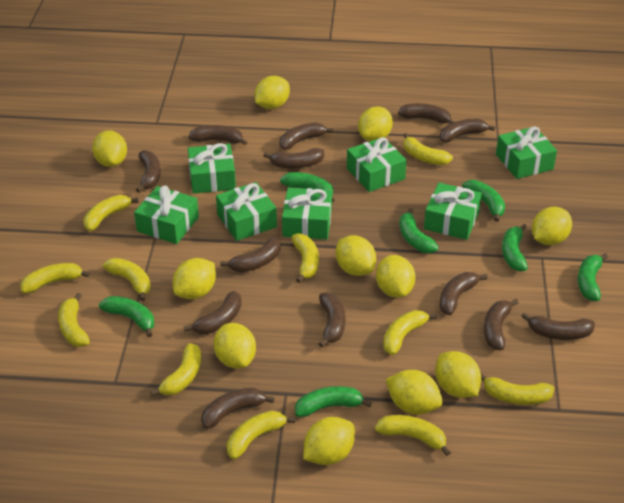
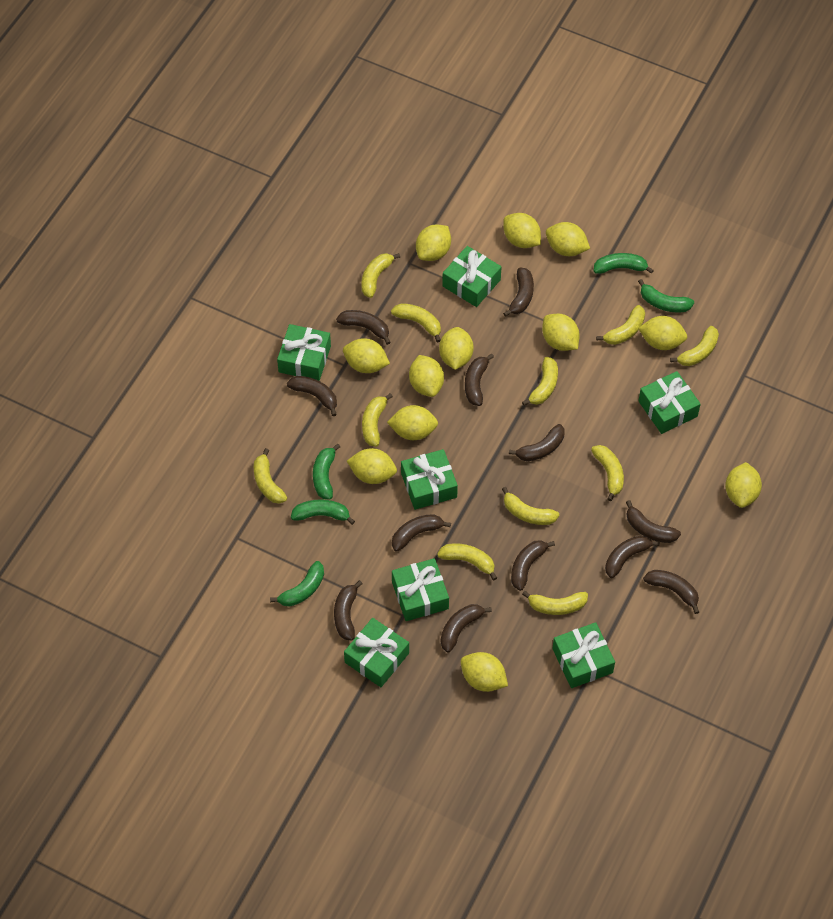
brown banana: [136,150,161,192] [184,291,242,334] [188,125,247,145] [201,388,275,429] [220,238,281,272] [264,148,324,168] [280,122,333,150] [319,293,345,347] [398,103,454,124] [439,272,488,315] [440,119,495,142] [484,299,519,350] [521,312,595,340] = 13 -> [287,376,337,416] [334,580,363,640] [336,310,391,345] [392,514,451,552] [441,604,492,652] [465,354,494,406] [503,267,534,317] [509,424,565,461] [511,540,555,591] [605,535,660,578] [626,500,681,543] [643,570,699,614] = 12
green banana: [99,296,154,337] [280,172,335,202] [295,386,372,417] [399,208,439,253] [462,180,505,222] [502,224,528,271] [578,253,608,301] = 7 -> [270,561,324,607] [291,499,355,525] [313,444,340,500] [594,253,654,274] [638,279,694,312] = 5
yellow lemon: [92,130,127,167] [173,258,216,299] [214,323,256,369] [255,76,290,109] [303,417,355,465] [336,235,376,276] [358,106,393,141] [376,255,415,298] [385,370,443,415] [435,351,481,398] [532,207,572,245] = 11 -> [343,338,390,373] [347,448,397,484] [387,405,438,440] [409,355,444,397] [416,224,451,261] [439,327,474,370] [461,652,508,692] [503,213,541,248] [542,314,580,351] [546,222,590,256] [638,316,687,350] [725,462,762,508] = 12

